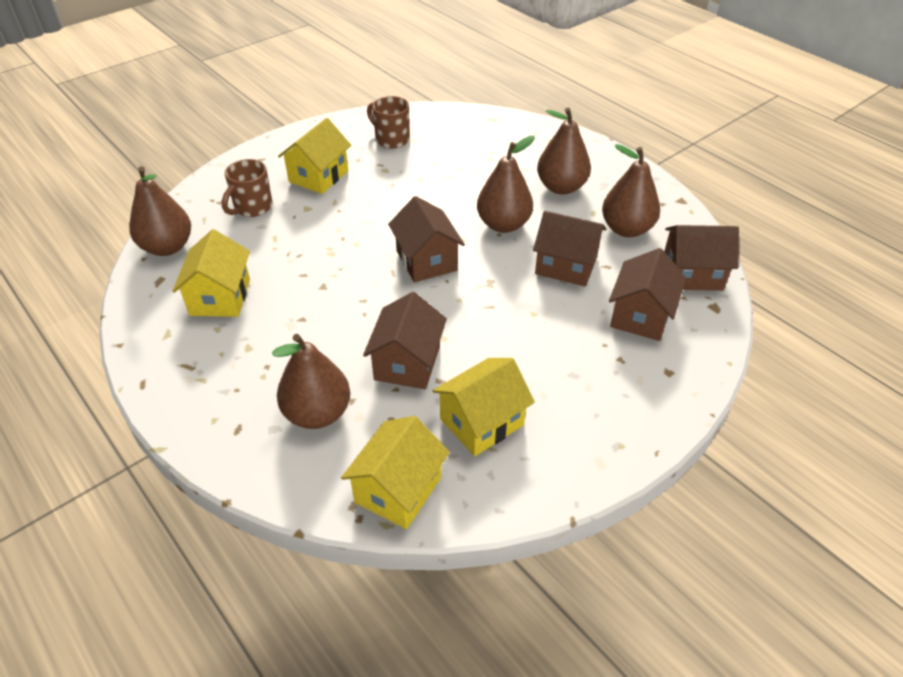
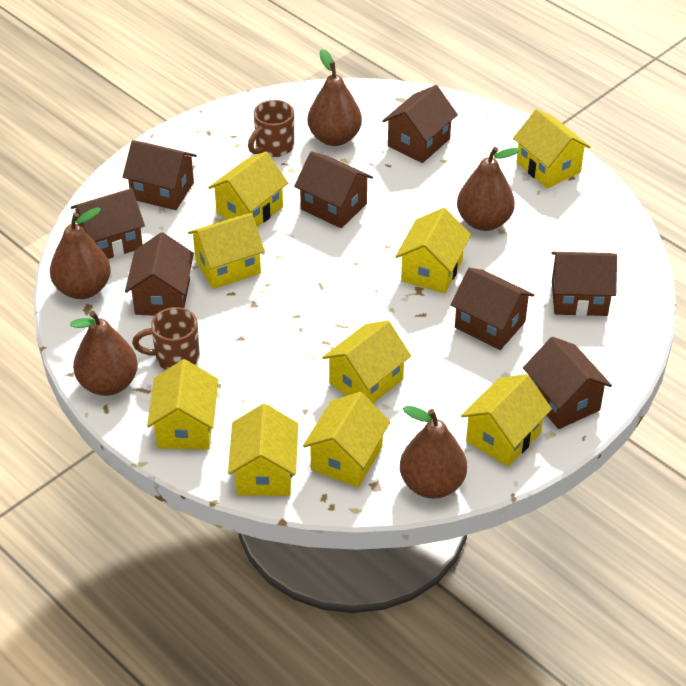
brown house: [363,292,447,389] [388,196,465,282] [533,211,606,287] [609,248,686,341] [664,225,739,291] = 5 -> [71,188,145,259] [123,140,197,210] [125,232,194,316] [294,151,373,228] [382,85,458,163] [450,268,534,350] [523,337,612,429] [551,252,617,316] = 8
yellow house: [172,229,250,317] [278,118,351,194] [341,416,450,529] [432,358,535,456] = 4 -> [147,359,218,450] [188,213,265,289] [208,151,288,227] [228,404,298,496] [303,392,391,487] [322,320,411,403] [395,208,471,293] [461,374,552,467] [513,109,591,189] = 9

